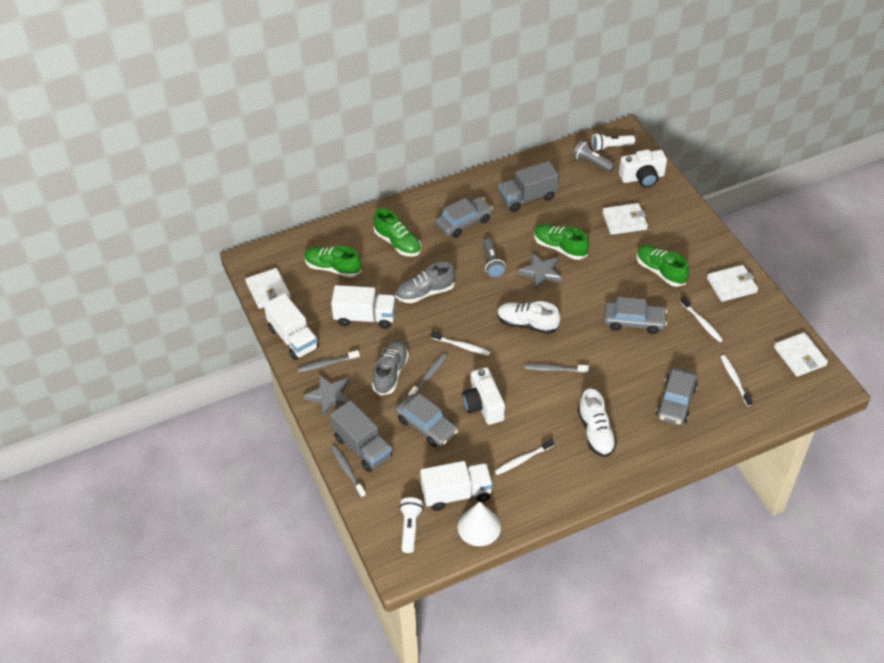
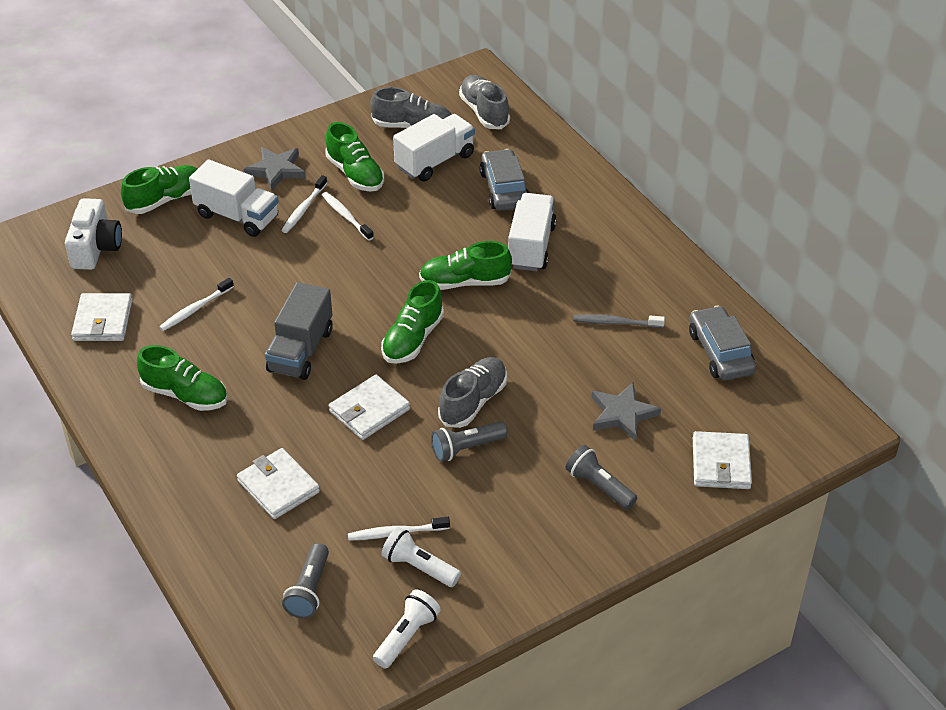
green shoe: [304,246,361,278] [373,208,421,257] [534,224,589,260] [636,245,689,287] = 4 -> [121,165,198,214] [137,345,228,411] [325,122,384,191] [381,280,444,364] [419,241,512,290] = 5
grey car: [395,394,458,447] [435,197,493,238] [604,297,667,334] [656,368,698,426] = 4 -> [479,149,529,211] [689,306,756,380] = 2
grey flashlight: [483,239,506,278] [573,140,615,172] = 2 -> [282,543,329,619] [431,421,507,462] [566,445,637,510] = 3
grey shoe: [372,341,409,396] [395,262,455,303] = 2 -> [370,87,452,128] [438,357,507,428] [459,75,510,129] = 3
grey toothbrush: [297,350,360,372] [331,445,366,498] [408,353,447,395] [525,364,589,373] = 4 -> [573,314,665,328] = 1
grey truck: [330,400,392,472] [499,161,559,212] = 2 -> [265,282,333,380] = 1
white camera: [462,367,505,425] [619,150,667,187] = 2 -> [65,198,122,270] = 1
white cone: [458,501,501,546] = 1 -> none = 0
white shoe: [497,301,560,334] [578,389,617,457] = 2 -> none = 0

